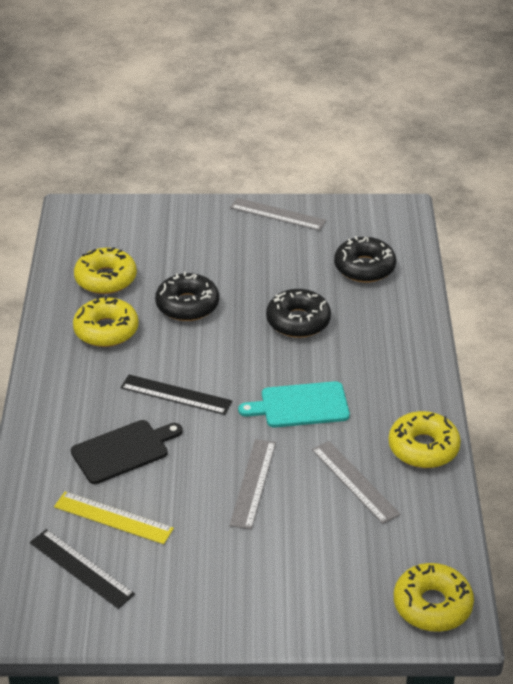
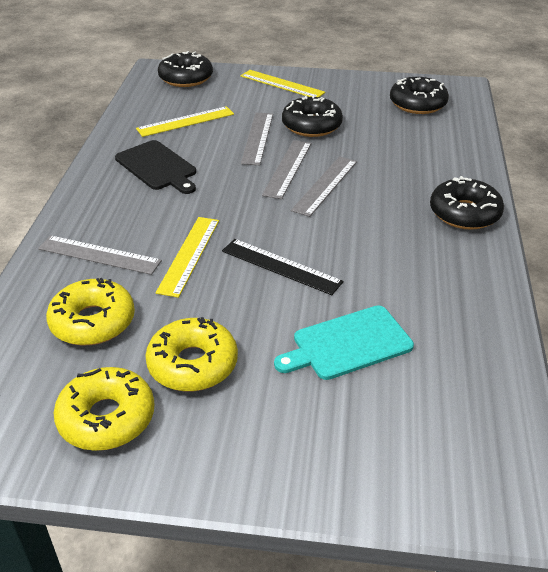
black donut: [155,272,219,321] [266,289,331,338] [334,236,396,282] = 3 -> [158,51,213,87] [282,95,343,137] [390,77,449,114] [430,176,504,230] = 4
black ruler: [30,529,135,609] [121,375,232,415] = 2 -> [222,239,344,295] = 1
grey ruler: [229,439,276,530] [230,198,326,231] [312,441,401,524] = 3 -> [38,235,162,275] [241,113,273,165] [262,140,312,199] [291,156,357,217] = 4
yellow donut: [73,296,139,347] [74,247,137,294] [388,411,461,468] [394,563,474,632] = 4 -> [46,278,135,345] [54,367,154,451] [145,317,238,392] = 3
yellow ruler: [54,492,174,544] = 1 -> [136,106,234,137] [156,217,219,298] [241,70,325,97] = 3

